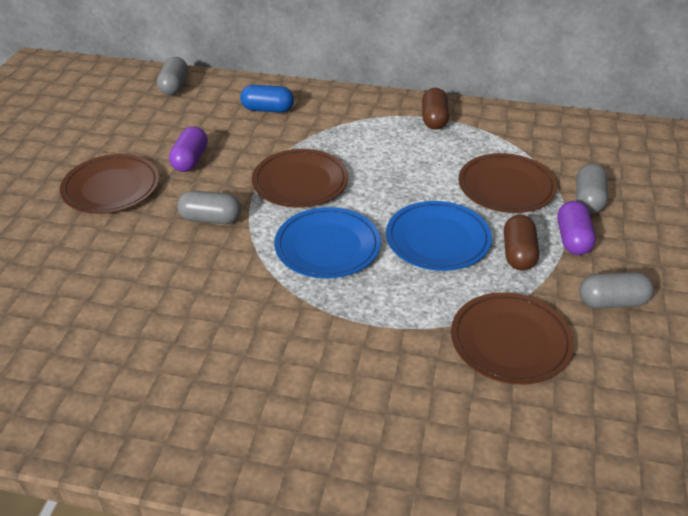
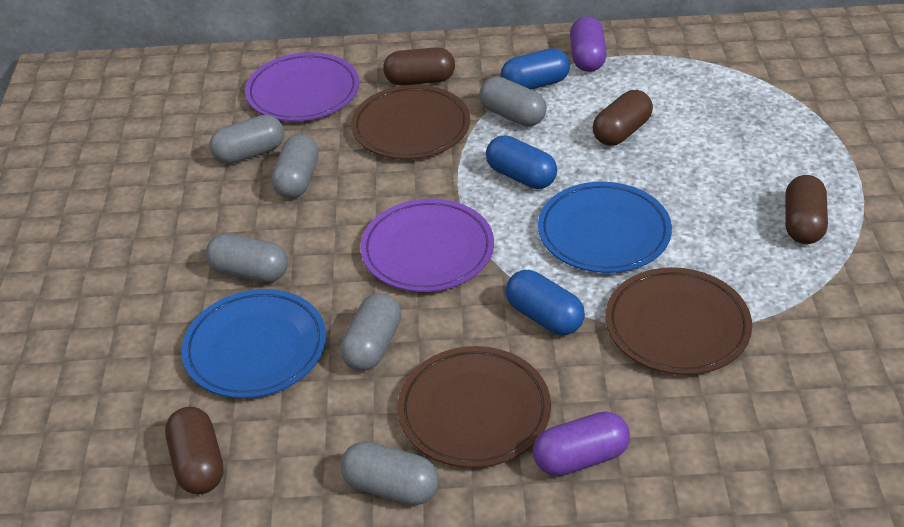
blue capsule: [240,85,294,113] = 1 -> [486,135,557,189] [501,48,570,89] [506,270,585,335] = 3
brown capsule: [422,88,449,130] [504,215,539,271] = 2 -> [165,407,224,494] [383,47,455,86] [593,90,653,146] [785,175,828,244] = 4
brown plate: [60,154,159,214] [252,149,348,208] [451,292,574,385] [458,153,557,213] = 4 -> [351,85,470,159] [398,346,551,468] [605,267,752,375] = 3
grey capsule: [157,57,188,95] [177,191,241,224] [576,164,608,213] [579,272,654,309] = 4 -> [206,234,288,282] [209,115,284,164] [271,134,319,198] [340,293,401,371] [341,441,439,505] [479,77,547,127] = 6
purple plate: none = 0 -> [245,52,359,121] [360,199,494,292] = 2

